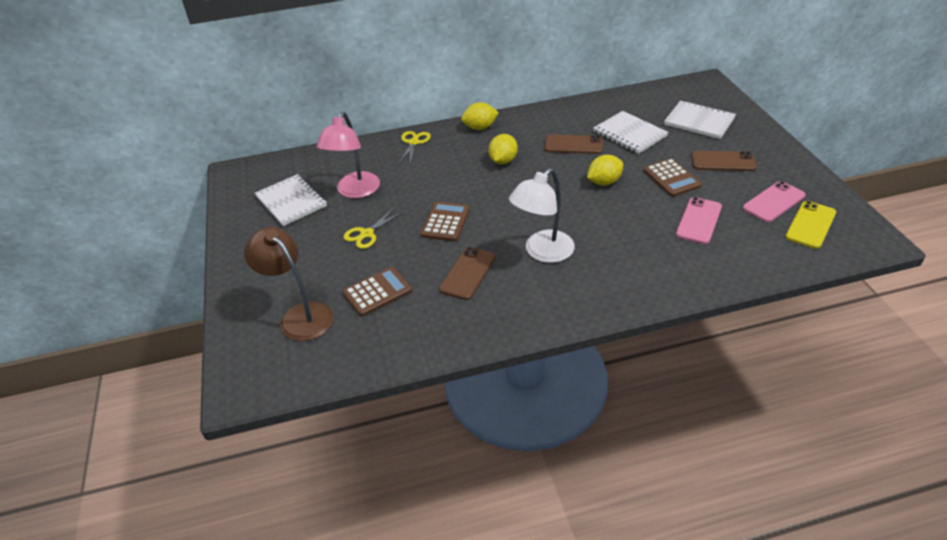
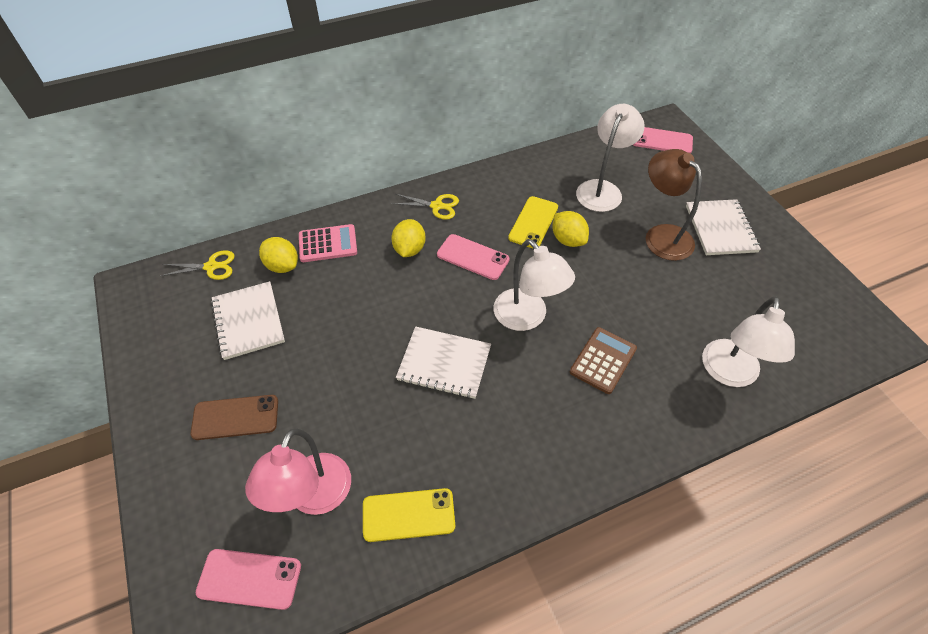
brown calculator: [343,267,412,316] [420,201,470,241] [643,158,702,197] = 3 -> [570,327,637,394] = 1
brown phone: [439,247,496,300] [545,134,603,154] [691,151,757,171] = 3 -> [190,395,278,440] = 1
pink calculator: none = 0 -> [299,224,357,262] = 1
pink phone: [676,197,722,244] [743,181,806,222] = 2 -> [196,549,301,610] [437,234,510,280] [633,127,693,153] = 3
white lamp: [509,168,575,263] = 1 -> [494,239,575,331] [576,104,644,212] [702,296,795,387] = 3
yellow phone: [785,201,836,249] = 1 -> [363,488,455,542] [508,196,558,248] = 2

